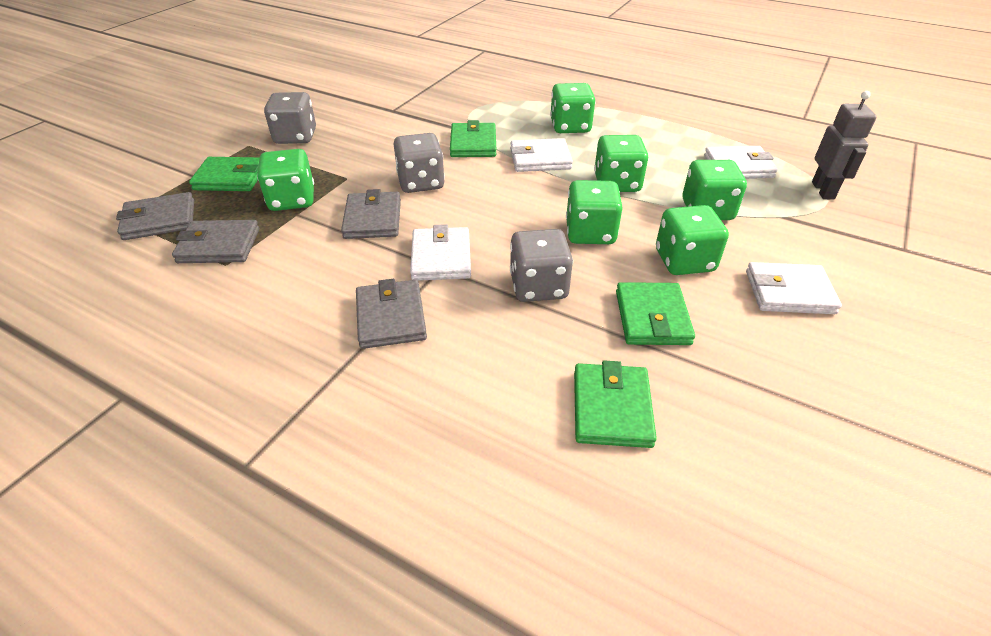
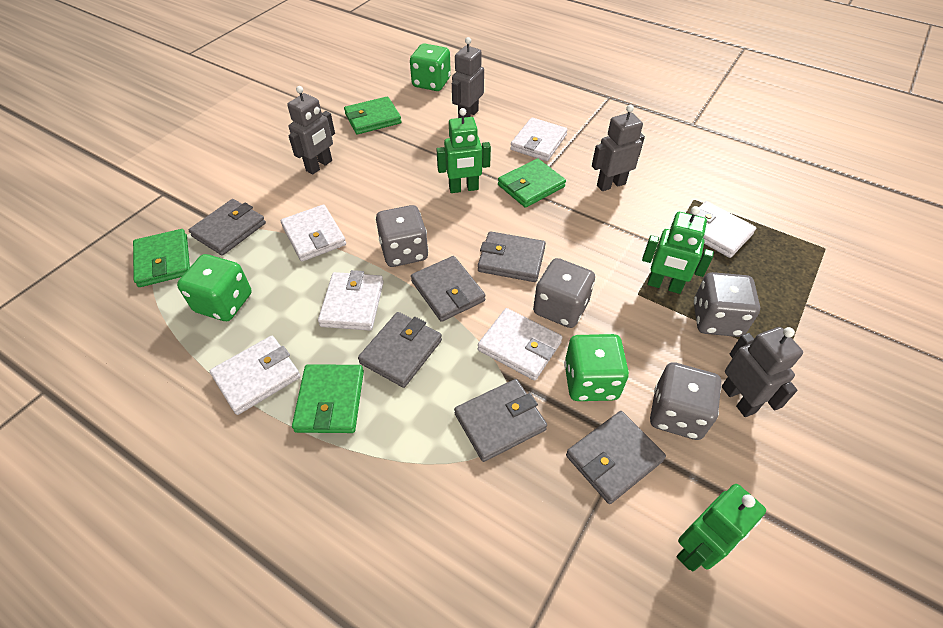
green dice: [257,149,314,211] [550,83,595,133] [566,180,623,244] [594,135,648,192] [656,205,729,275] [682,160,747,220] = 6 -> [177,254,252,321] [410,43,451,91] [564,334,629,401] = 3
green robot: none = 0 -> [436,108,491,193] [642,206,714,294] [677,484,766,571] = 3
grey dice: [264,92,316,144] [394,133,445,193] [510,229,573,302] = 3 -> [376,205,428,267] [533,258,595,328] [650,362,721,440] [694,272,760,337] = 4
grey robot: [812,91,876,199] = 1 -> [287,86,335,174] [452,37,484,118] [592,105,645,191] [722,327,803,417] = 4
grey wallet: [116,192,194,240] [172,220,259,263] [341,189,401,239] [356,279,427,349] = 4 -> [189,199,266,256] [358,312,442,388] [411,256,486,322] [454,379,547,462] [478,231,546,282] [566,411,666,504] = 6
white wallet: [410,224,471,281] [510,138,573,172] [704,146,778,179] [746,262,842,314] = 4 -> [210,336,301,415] [281,205,346,262] [318,270,384,331] [478,308,563,381] [510,117,568,161] [690,201,756,258] = 6

